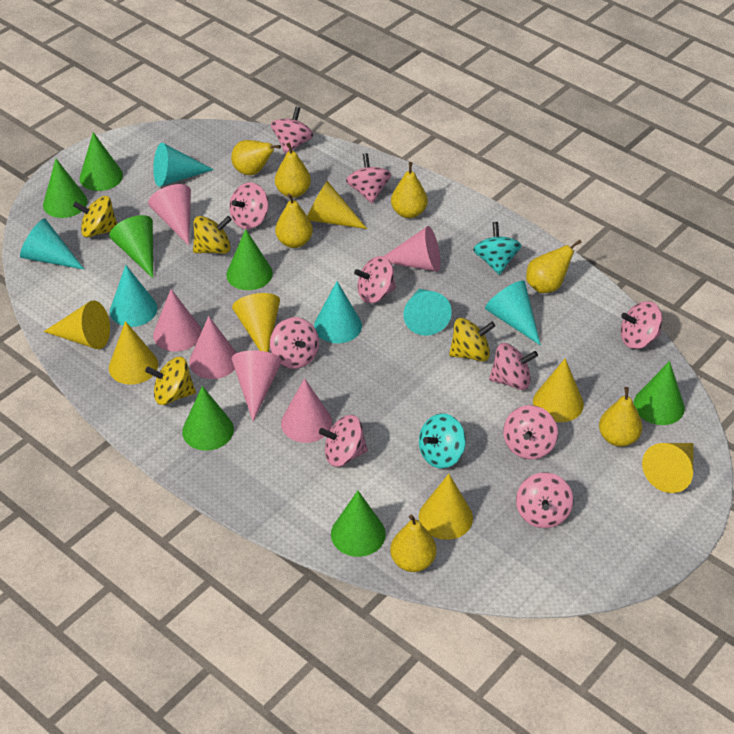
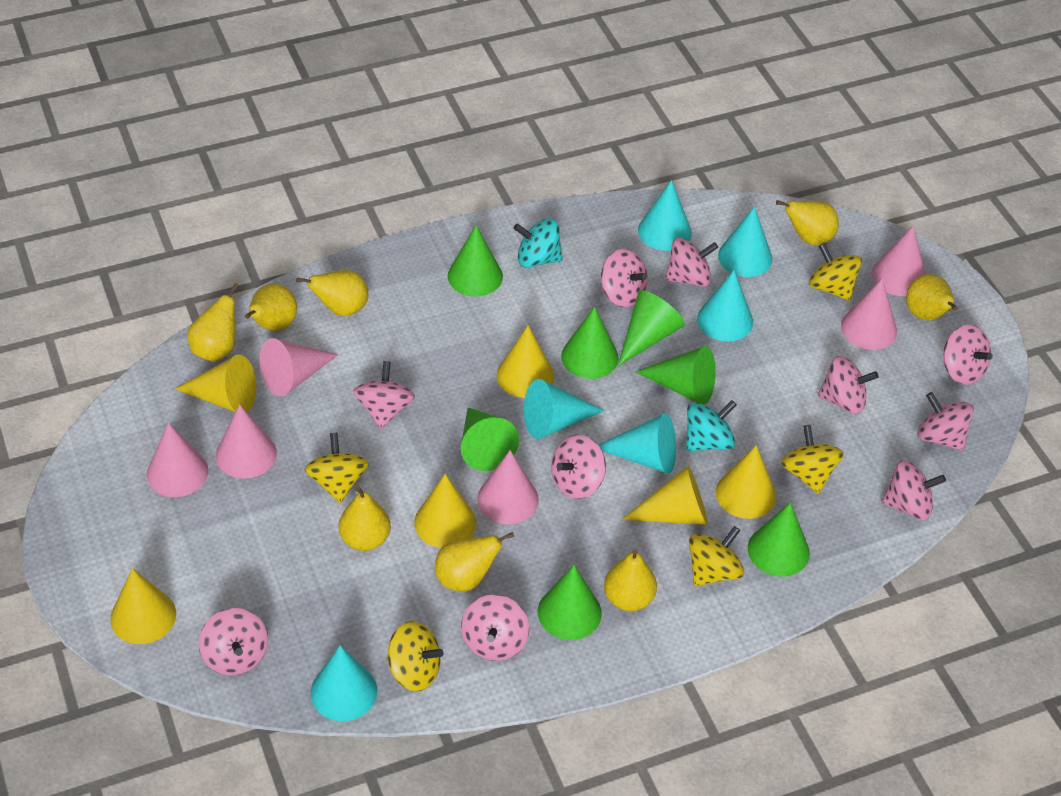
yellow cone: [44,300,110,349] [109,321,158,385] [232,293,280,352] [307,181,367,229] [419,474,473,540] [533,358,584,422] [642,443,693,493] = 7 -> [110,568,176,644] [175,354,256,412] [414,474,476,548] [497,325,554,398] [622,466,708,525] [716,445,776,519] = 6
yellow pear: [231,140,281,175] [275,143,311,198] [275,194,313,248] [390,515,437,572] [391,162,428,218] [526,240,582,293] [599,387,642,447] = 7 -> [188,283,239,361] [245,284,297,331] [296,270,368,316] [339,486,391,551] [435,532,514,591] [604,549,657,611] [776,200,839,245] [906,274,957,320] = 8
yellow spinning top: [73,196,117,237] [145,357,196,405] [193,216,232,254] [449,318,495,361] = 4 -> [304,433,369,503] [386,621,444,691] [689,526,744,586] [781,425,844,494] [809,243,862,301] = 5

